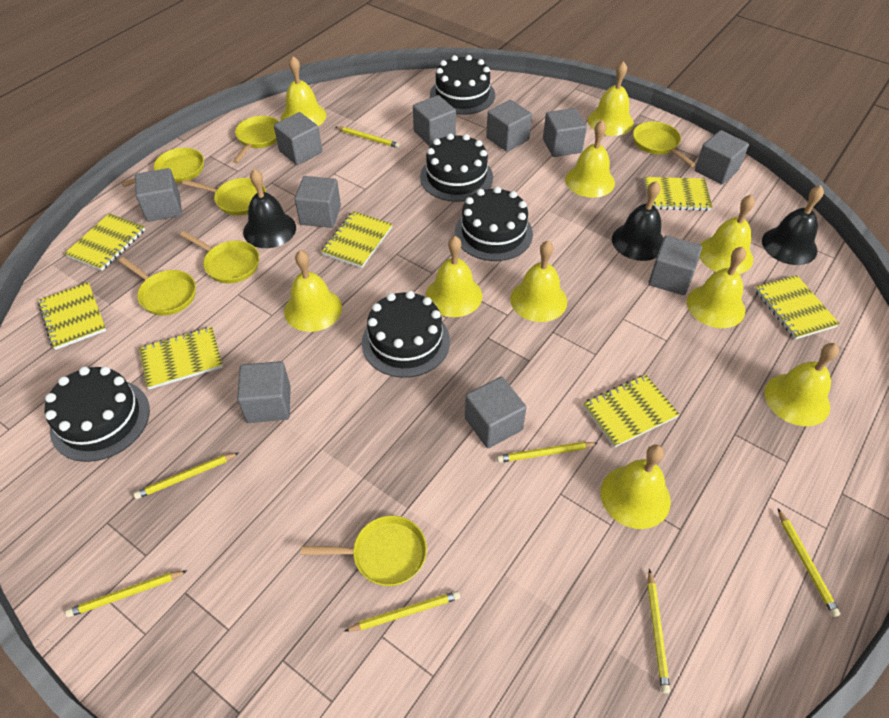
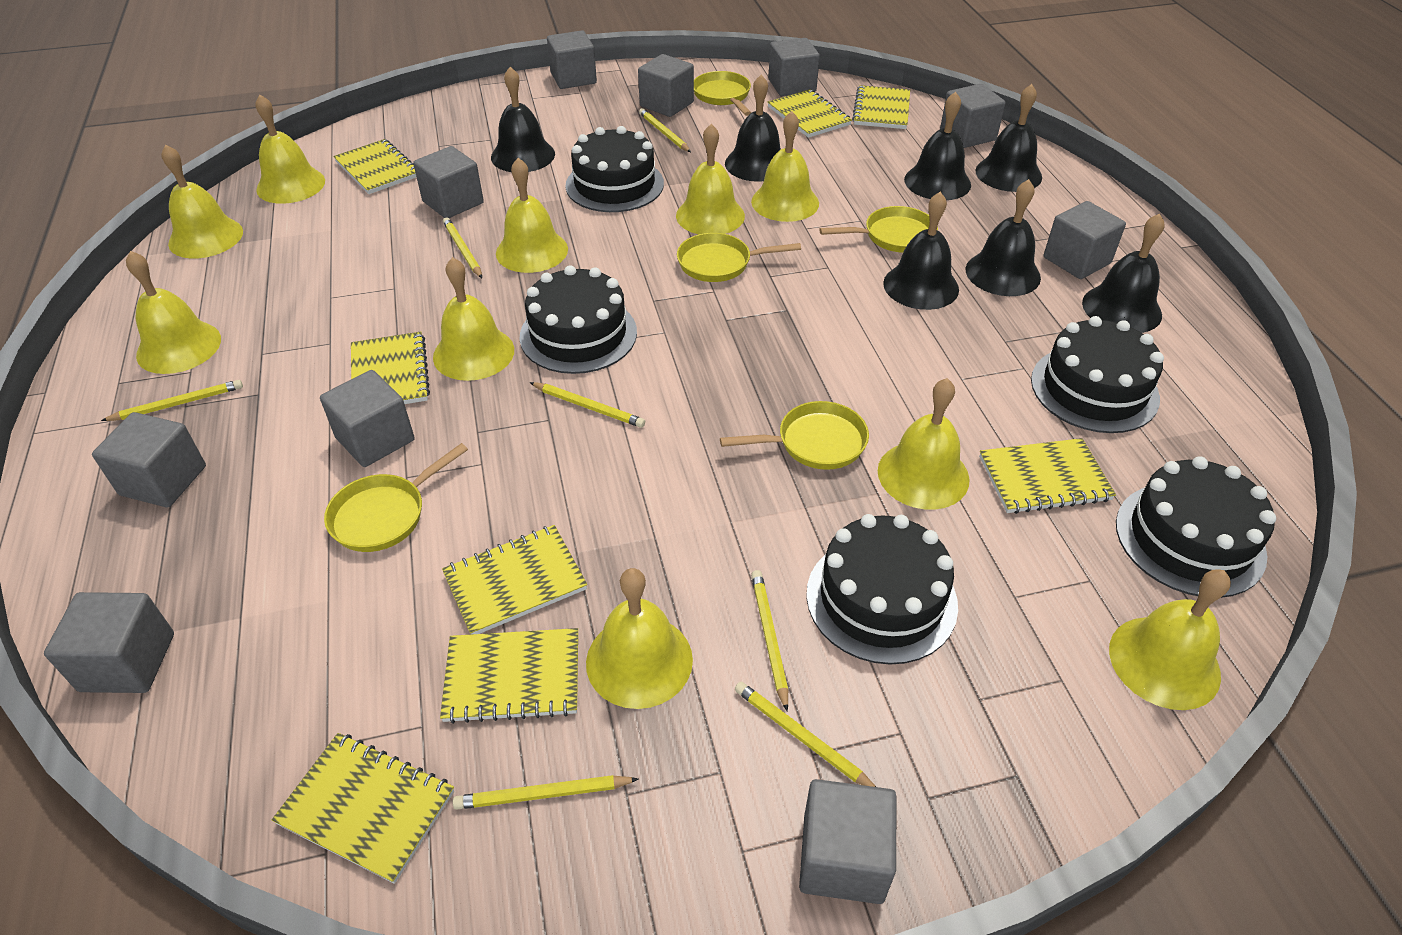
black bell: [243,169,296,248] [612,181,663,261] [762,185,824,265] = 3 -> [491,67,555,172] [725,75,781,182] [883,192,959,310] [904,92,971,200] [966,179,1041,296] [975,84,1042,192] [1082,213,1164,333] = 7
yellow notebook: [38,282,107,350] [64,213,145,271] [139,327,223,390] [321,211,393,268] [583,375,680,448] [644,177,712,211] [755,275,840,340] = 7 -> [272,733,454,884] [333,139,416,194] [351,332,430,404] [440,628,578,724] [442,525,587,634] [768,89,852,138] [852,85,910,129] [979,438,1116,514] = 8
yellow pan: [119,257,196,316] [122,148,204,187] [180,231,259,283] [182,178,266,215] [233,116,279,163] [301,515,427,586] [633,121,696,167] = 7 -> [324,443,468,552] [677,233,801,282] [694,71,751,116] [720,401,869,470] [819,206,938,253] = 5

